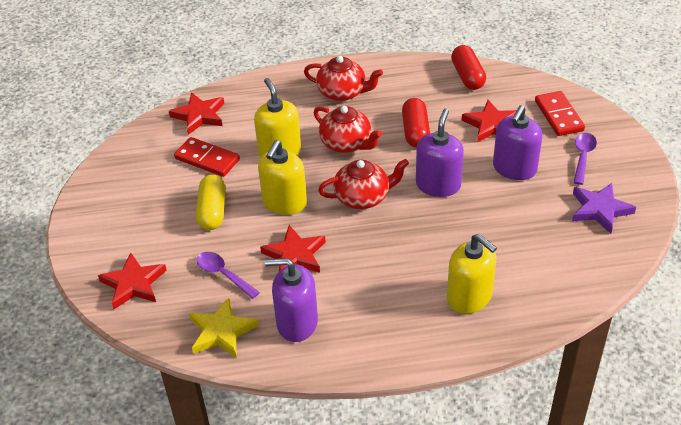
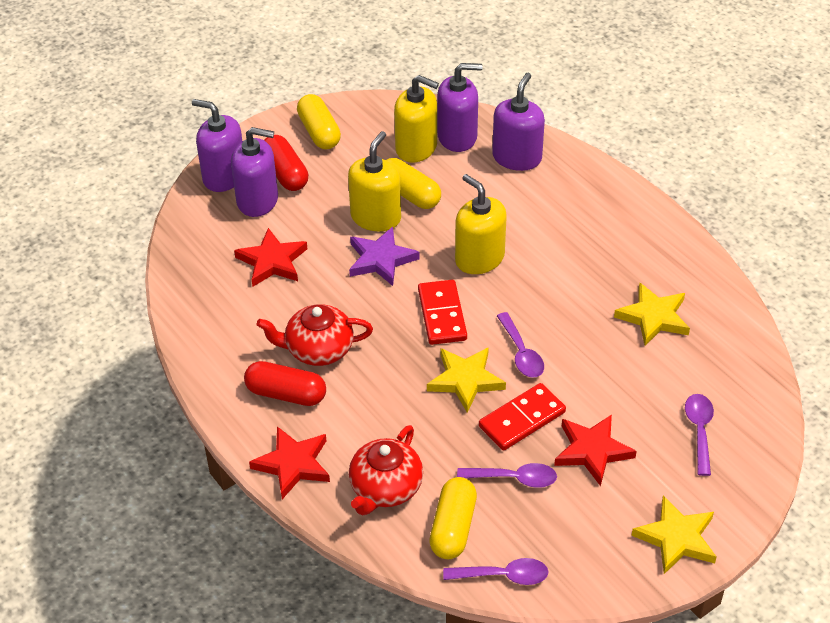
purple soap dispenser: [265,258,318,342] [416,109,464,197] [493,105,542,180] = 3 -> [192,99,242,192] [231,127,278,217] [437,63,483,152] [492,73,545,171] = 4
purple spoon: [197,252,260,299] [573,133,597,185] = 2 -> [443,558,549,585] [457,463,557,488] [497,312,544,378] [685,394,714,476] = 4
red star: [98,252,167,309] [169,92,224,135] [260,225,325,273] [462,100,517,142] = 4 -> [234,228,307,286] [249,426,330,499] [554,414,637,486] = 3
red teapot: [304,56,383,101] [314,106,382,153] [318,159,409,209] = 3 -> [257,304,373,366] [349,425,423,516] = 2
yellow capsule: [196,175,226,230] = 1 -> [297,94,341,149] [386,158,441,209] [429,477,477,559] = 3
yellow star: [189,297,259,358] = 1 -> [427,347,506,413] [614,283,690,346] [631,495,717,574] = 3

